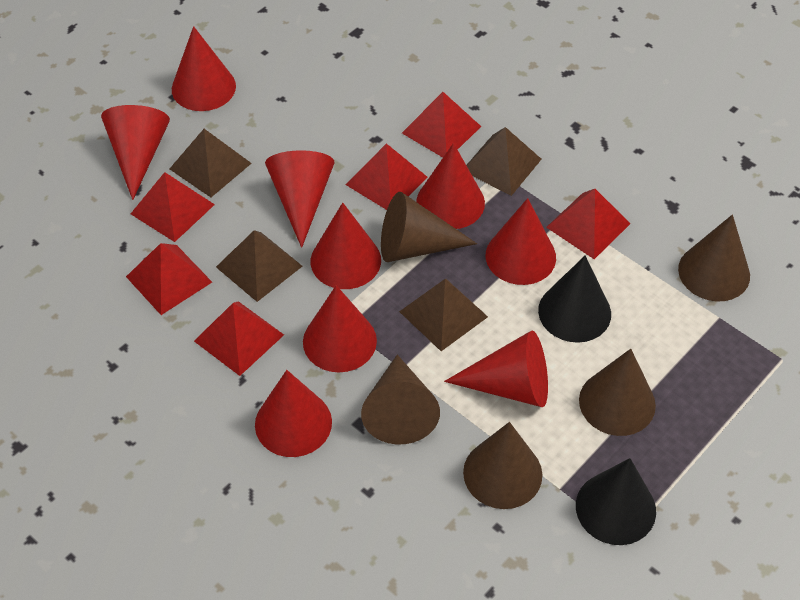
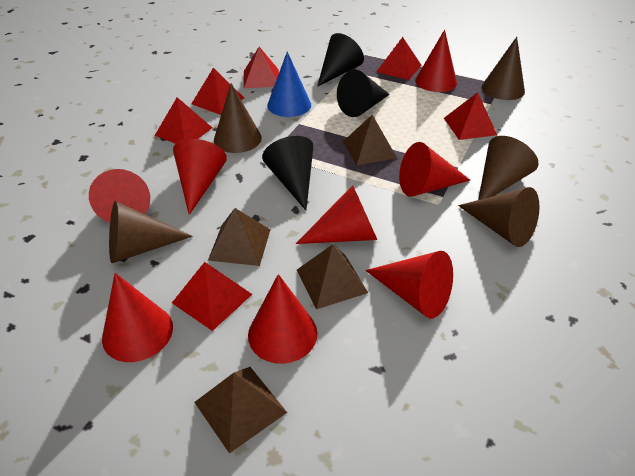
black cone: [538,255,611,343] [576,458,656,545] = 2 -> [262,136,314,210] [317,33,364,87] [337,70,390,117] = 3
blue cone: none = 0 -> [267,51,311,117] = 1
red cone: [101,105,170,200] [172,26,236,111] [255,370,332,457] [265,150,334,248] [303,285,377,372] [311,203,381,289] [416,143,485,229] [444,331,548,407] [486,198,556,285] = 9 -> [89,169,150,223] [102,273,173,362] [173,139,227,215] [248,274,317,364] [296,185,377,244] [365,251,453,319] [399,142,470,197] [415,30,457,92] = 8

